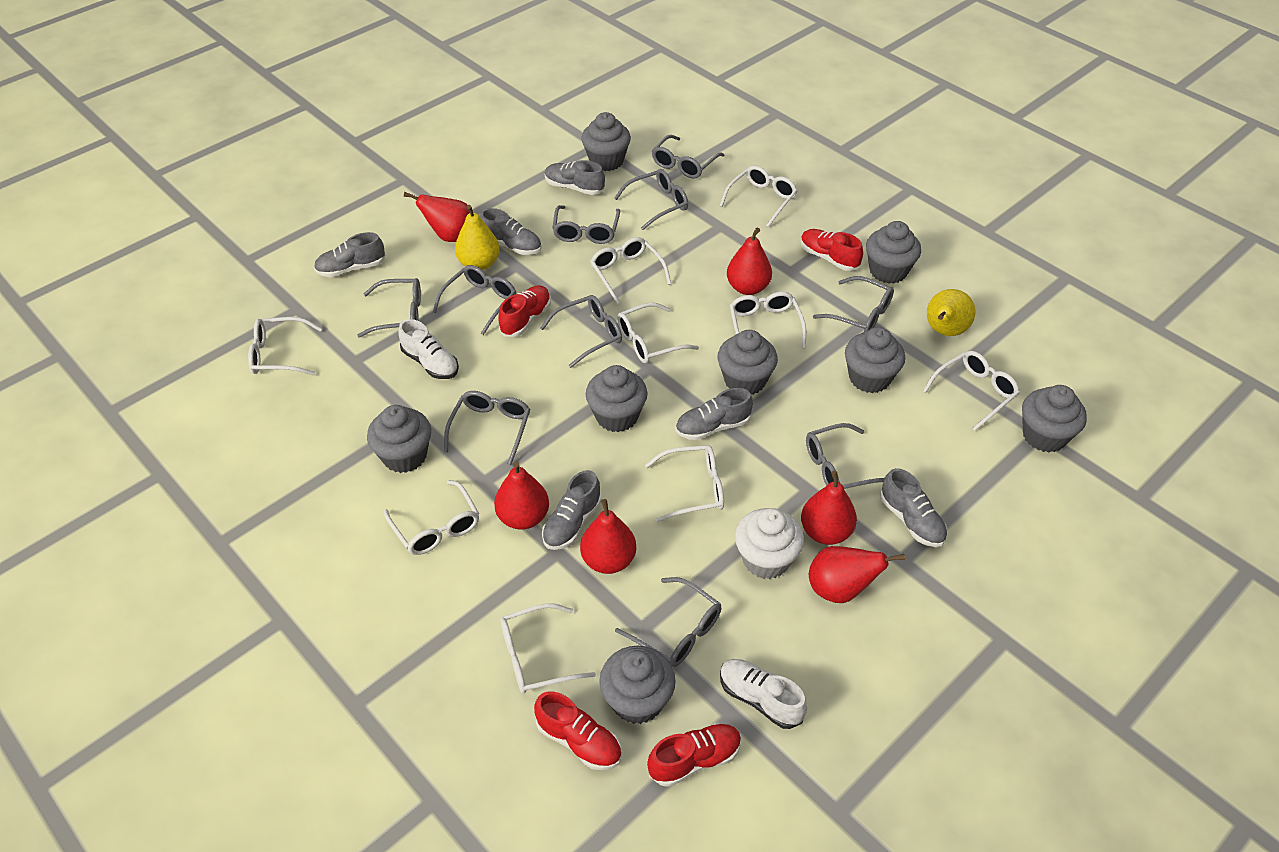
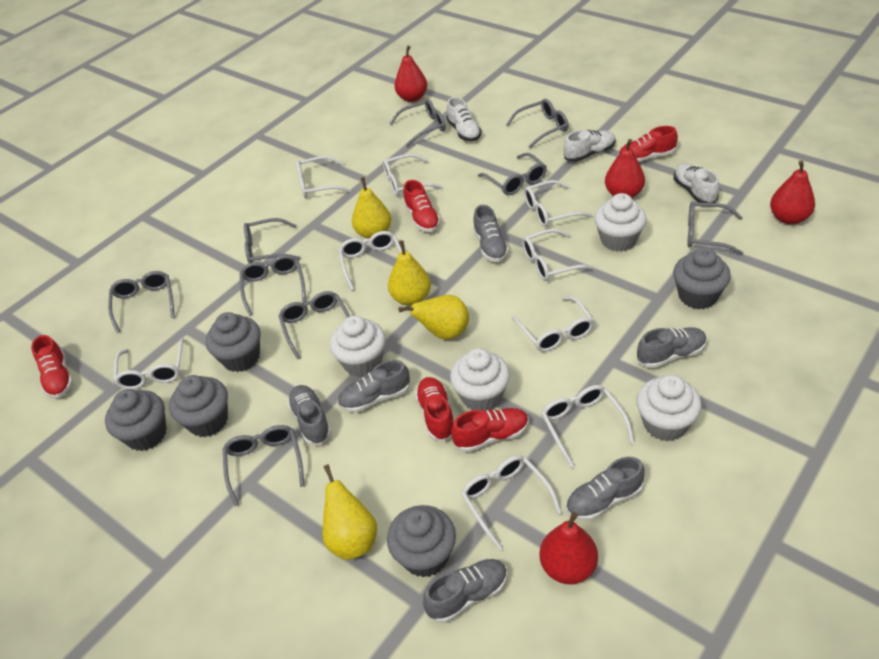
grey cupcake: [367,405,431,473] [581,112,631,171] [586,365,648,432] [599,646,676,724] [717,330,778,395] [845,327,905,393] [866,221,921,284] [1022,385,1087,452] = 8 -> [105,389,167,451] [169,375,228,437] [206,312,260,372] [387,505,456,577] [673,247,731,309] = 5
grey glasses: [357,278,421,338] [433,265,516,335] [444,391,530,465] [540,295,622,368] [552,205,620,244] [614,169,688,230] [615,577,721,667] [652,135,725,179] [806,423,884,489] [813,276,894,332] = 10 -> [108,271,175,333] [223,425,305,507] [240,255,306,316] [244,218,300,263] [278,291,350,360] [390,99,446,147] [478,153,547,195] [506,99,569,148] [687,202,744,255] = 9
red pear: [404,192,470,242] [494,462,549,530] [580,499,636,574] [727,228,772,295] [801,471,857,545] [809,546,905,603] = 6 -> [394,46,427,102] [539,512,598,584] [605,139,645,198] [770,160,815,225] = 4
red shoe: [499,285,551,337] [534,692,622,770] [647,723,741,787] [801,229,863,271] = 4 -> [31,335,73,398] [403,180,441,232] [415,377,454,441] [451,408,529,452] [619,126,678,162] = 5
white cupcake: [735,508,804,579] = 1 -> [330,316,386,377] [450,348,510,411] [594,193,647,252] [636,375,702,441] = 4
white shoe: [398,319,459,379] [720,659,807,729] = 2 -> [446,97,482,141] [564,130,616,162] [674,163,719,203] = 3
yellow pear: [455,205,500,270] [927,289,976,336] = 2 -> [322,464,377,560] [352,177,391,239] [388,241,431,306] [398,295,469,340] = 4

